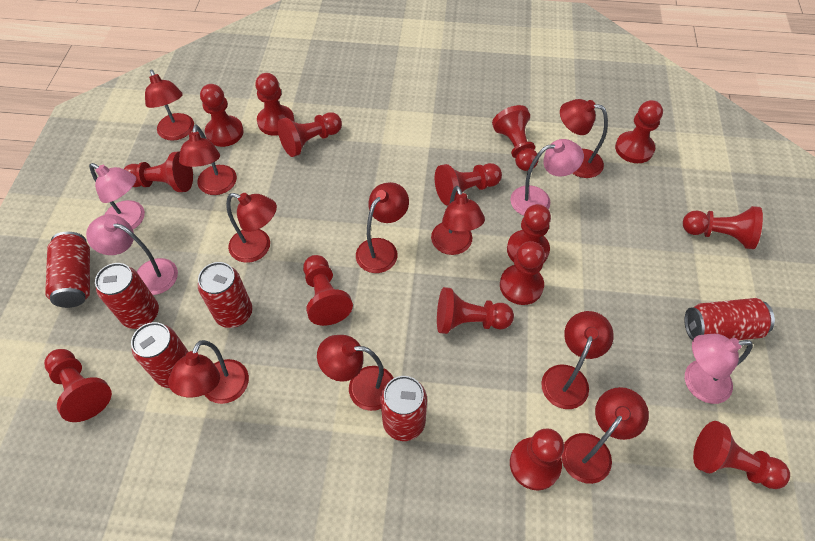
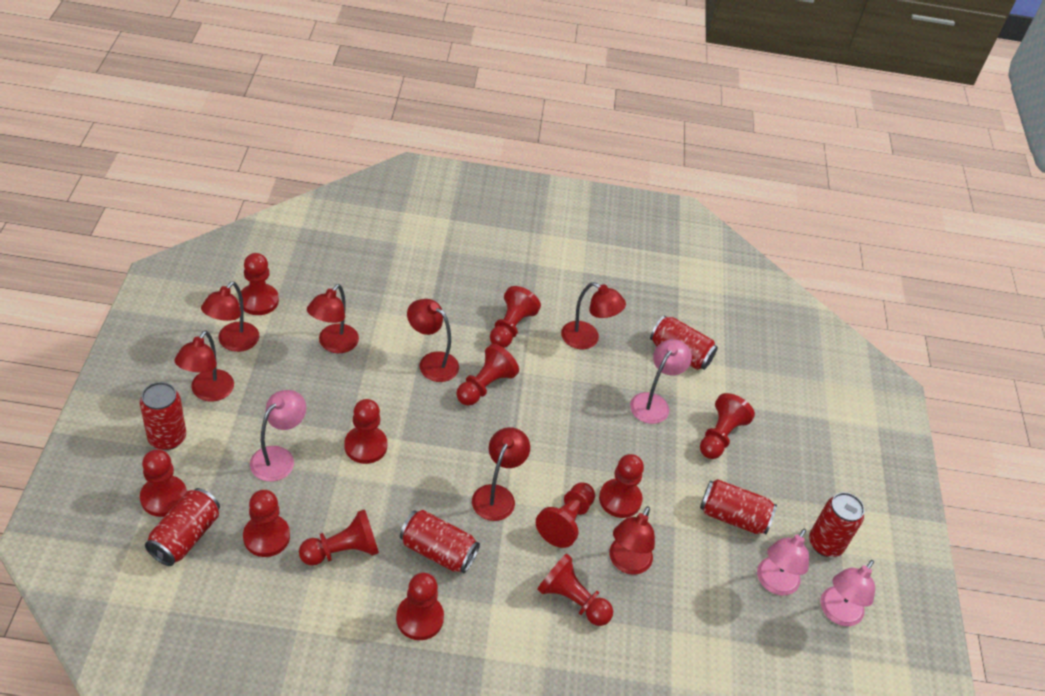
red lamp: [145,69,194,141] [168,340,249,404] [179,125,237,195] [226,193,277,263] [317,335,394,411] [356,182,409,273] [431,186,485,255] [541,311,614,409] [560,99,608,178] [561,387,649,484] = 10 -> [175,331,234,401] [201,281,259,352] [307,284,359,353] [407,299,459,382] [472,427,530,521] [561,282,626,349] [609,506,655,575] = 7
red pawn: [44,349,112,422] [124,151,193,192] [200,84,244,147] [255,73,295,136] [277,112,342,157] [303,255,353,326] [435,163,502,206] [437,287,514,334] [492,105,539,171] [500,241,545,305] [507,204,551,263] [510,428,564,491] [615,100,663,163] [683,206,763,249] [693,421,790,489] = 15 -> [140,449,187,517] [239,253,279,315] [243,490,290,557] [299,509,379,566] [344,399,387,464] [396,573,444,640] [456,344,519,406] [490,286,541,348] [536,483,595,548] [537,553,613,626] [599,454,644,518] [700,393,755,459] = 12

